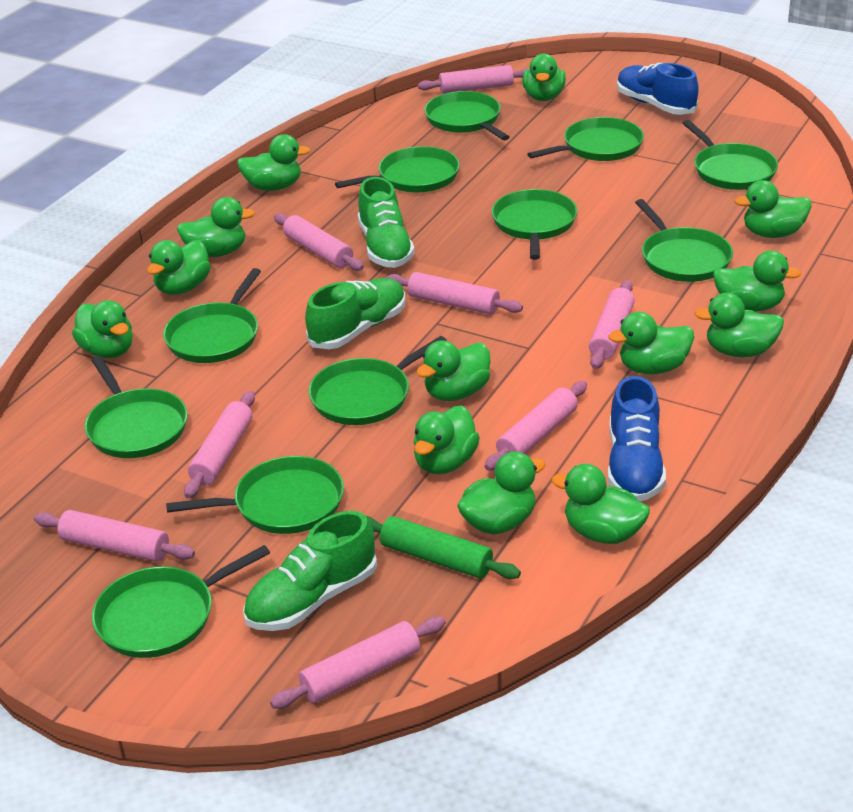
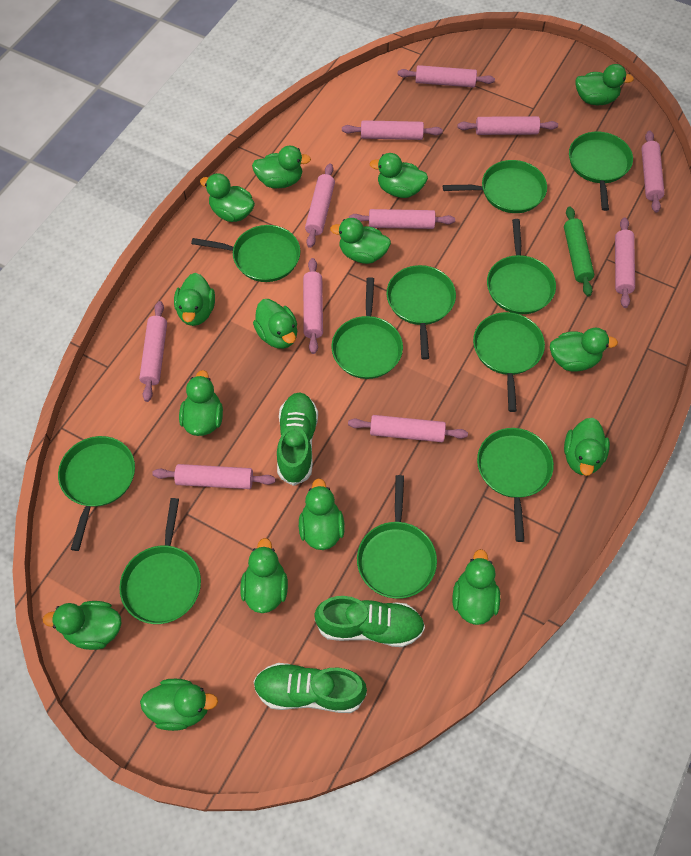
blue shoe: [608,376,666,501] [617,63,699,115] = 2 -> none = 0
green duck: [72,300,133,358] [147,240,211,295] [177,197,255,257] [237,134,310,191] [414,405,480,474] [416,340,490,401] [457,451,546,534] [522,54,566,101] [551,464,650,544] [608,312,694,374] [695,293,784,357] [713,251,801,312] [735,180,812,238] = 13 -> [43,601,121,650] [140,679,218,731] [174,273,215,326] [179,370,223,436] [200,173,255,222] [240,538,288,613] [252,146,311,188] [253,299,297,349] [299,478,345,550] [330,218,391,264] [370,153,428,198] [453,549,500,625] [550,327,618,372] [564,418,610,476] [575,64,634,105] = 15
pink rolling pin: [34,510,195,562] [184,391,255,498] [270,617,446,709] [274,213,364,271] [386,272,523,315] [418,65,530,94] [485,381,587,471] [589,280,635,369] = 8 -> [139,301,167,402] [152,464,276,489] [303,258,323,354] [305,163,335,248] [342,120,443,140] [348,415,468,442] [349,209,455,229] [397,65,495,88] [457,116,558,135] [615,217,635,308] [641,131,665,213] = 11

